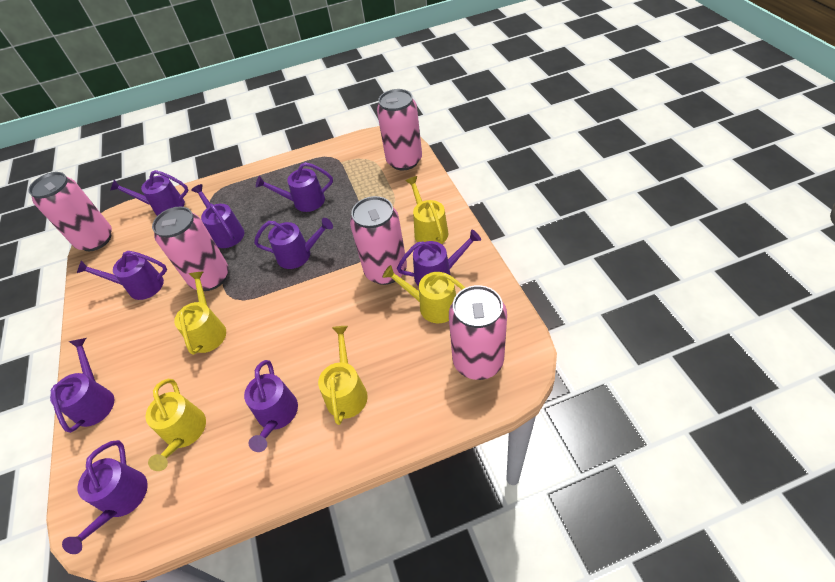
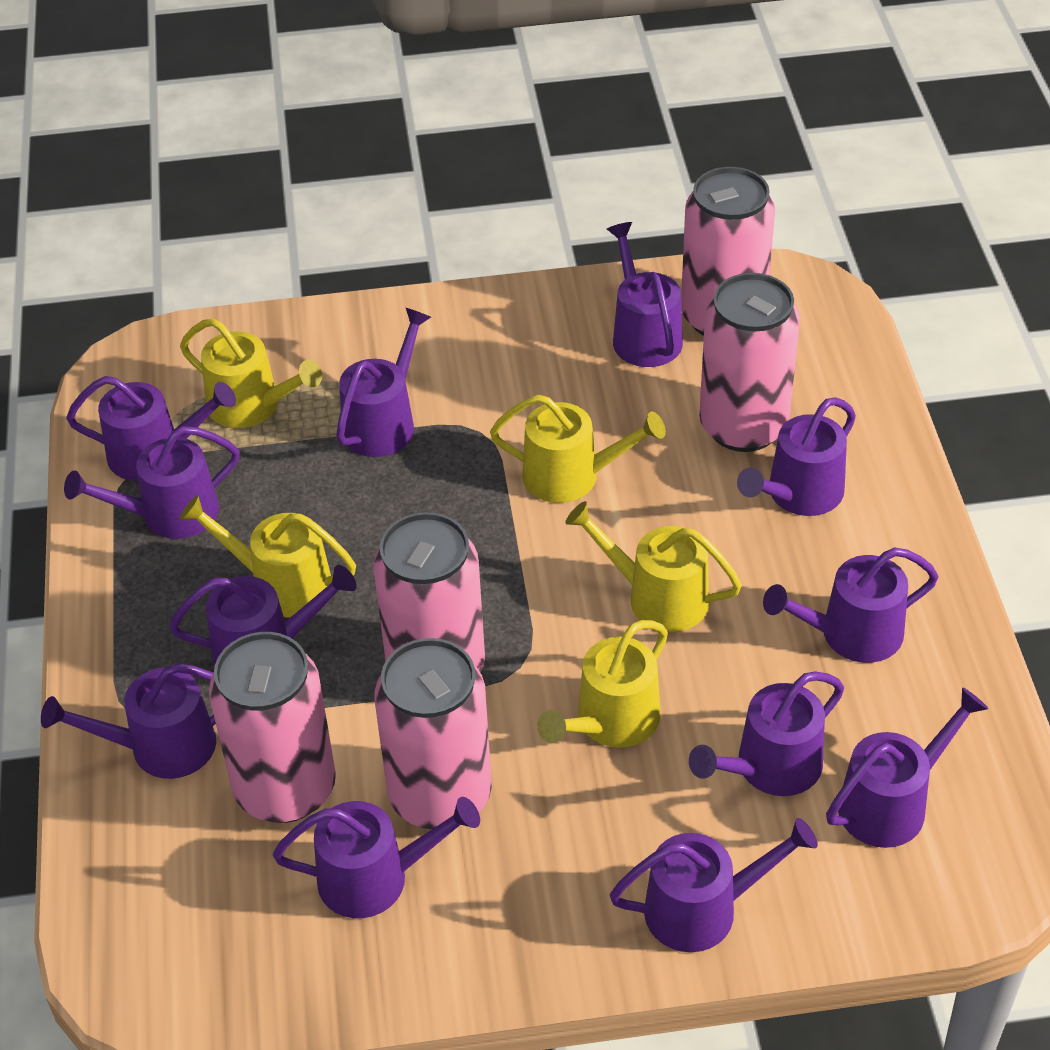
purple watering can: [50,338,114,433] [62,440,148,554] [77,251,167,300] [110,170,188,216] [191,184,245,248] [244,360,298,452] [254,218,333,269] [256,162,333,212] [397,230,481,286] = 9 -> [41,663,216,779] [64,426,240,539] [66,376,236,481] [169,565,357,666] [273,797,480,918] [336,308,431,457] [607,222,683,367] [610,818,818,952] [689,672,844,796] [737,397,856,516] [763,547,939,663] [826,687,988,848] = 12

